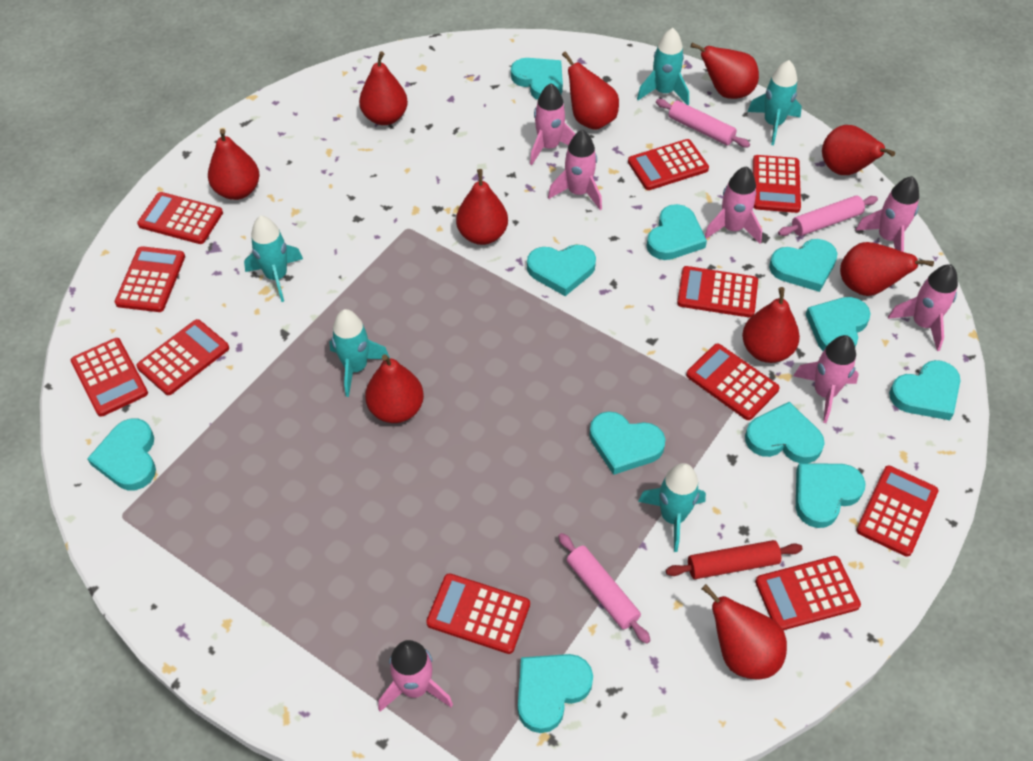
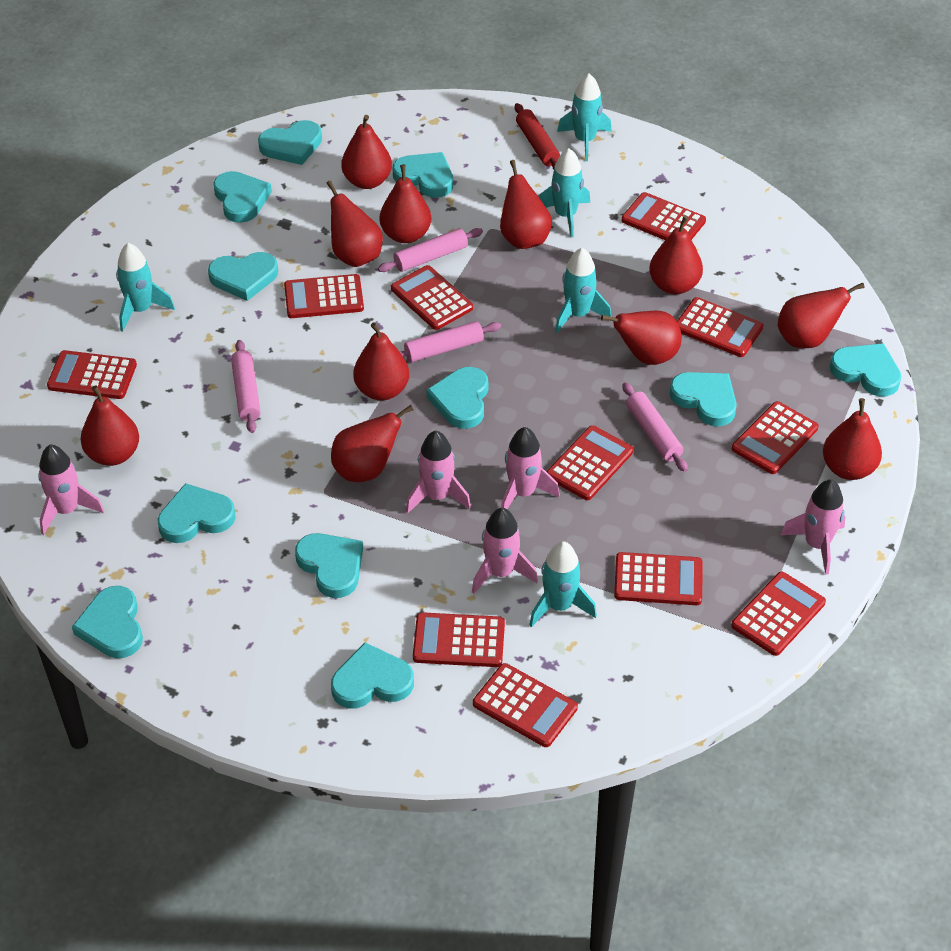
pink rocket: [378,640,453,712] [530,83,575,165] [548,130,602,210] [704,166,762,243] [793,335,859,423] [855,176,919,252] [888,264,958,351] = 7 -> [38,445,104,535] [406,431,471,514] [472,508,538,594] [501,427,560,509] [781,479,846,575] = 5
pink rolling pin: [558,533,651,644] [656,99,750,148] [778,196,878,236] = 3 -> [231,340,261,433] [378,228,483,272] [400,321,501,362] [623,382,688,472] = 4
red pear: [208,129,260,200] [359,51,408,125] [365,354,424,423] [456,169,508,245] [562,51,619,130] [690,42,759,99] [702,584,787,680] [742,287,800,363] [822,125,895,175] [840,242,934,296] = 10 -> [80,385,139,466] [327,180,383,267] [331,405,414,482] [341,115,392,189] [353,322,409,401] [380,164,431,243] [500,160,552,249] [601,311,682,365] [649,216,703,294] [778,283,865,348] [823,398,882,480] = 11

